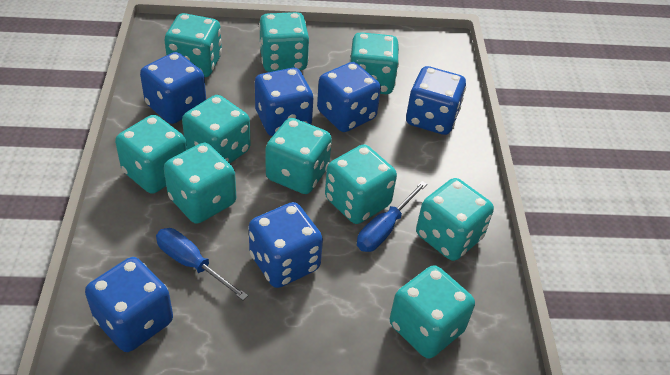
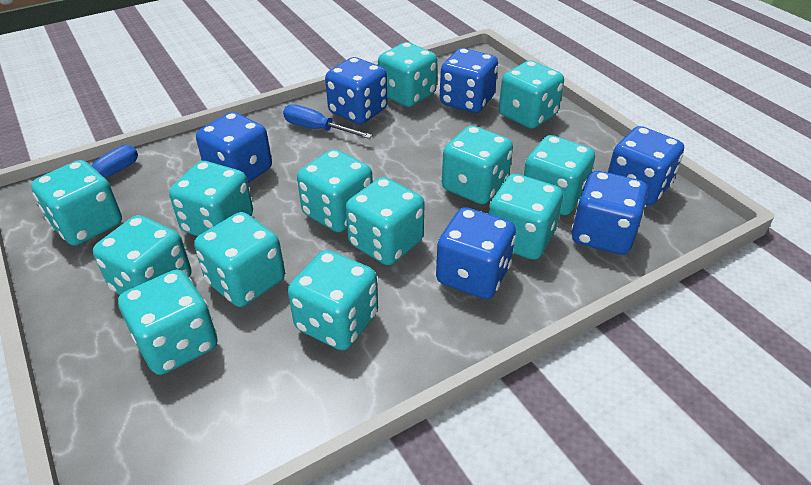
turquoise dice: [115,115,187,194] [164,13,222,77] [164,142,236,224] [182,95,251,163] [259,12,309,72] [265,118,332,194] [325,144,397,224] [349,32,399,94] [390,265,475,359] [416,178,494,261] = 10 -> [31,160,122,246] [93,215,191,295] [118,269,218,375] [169,161,253,236] [194,212,285,307] [288,250,378,350] [297,149,373,232] [345,177,425,265] [378,42,437,107] [442,126,513,204] [489,174,563,260] [499,61,564,129] [523,135,595,215] = 13

